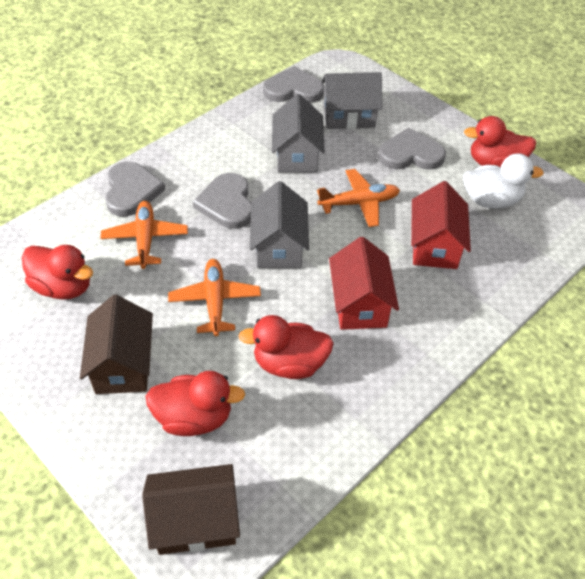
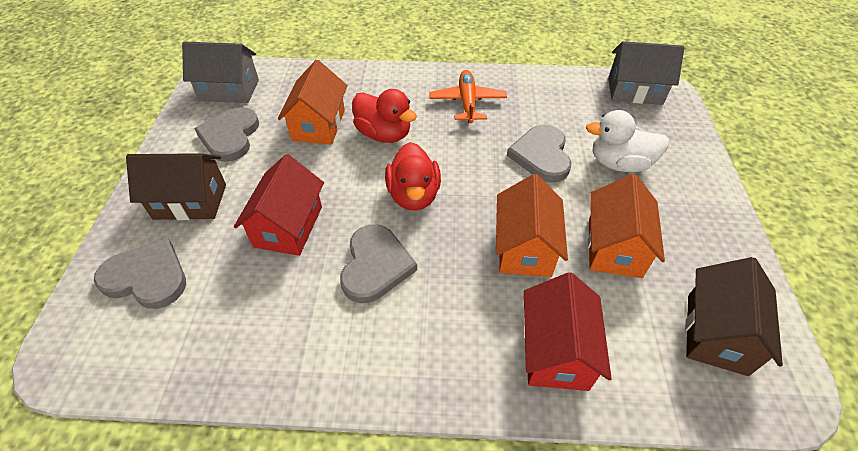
grey house: [250,181,309,268] [272,94,325,173] [321,72,382,129] = 3 -> [182,42,259,103] [608,41,684,105] = 2
orange house: none = 0 -> [278,60,347,145] [496,174,568,277] [588,174,665,278] = 3
orange plane: [100,201,188,269] [168,259,261,336] [317,169,400,227] = 3 -> [429,70,507,123] = 1
red duck: [22,245,93,300] [146,371,245,436] [239,315,334,379] [464,116,536,167] = 4 -> [352,89,417,143] [385,142,441,211] = 2

